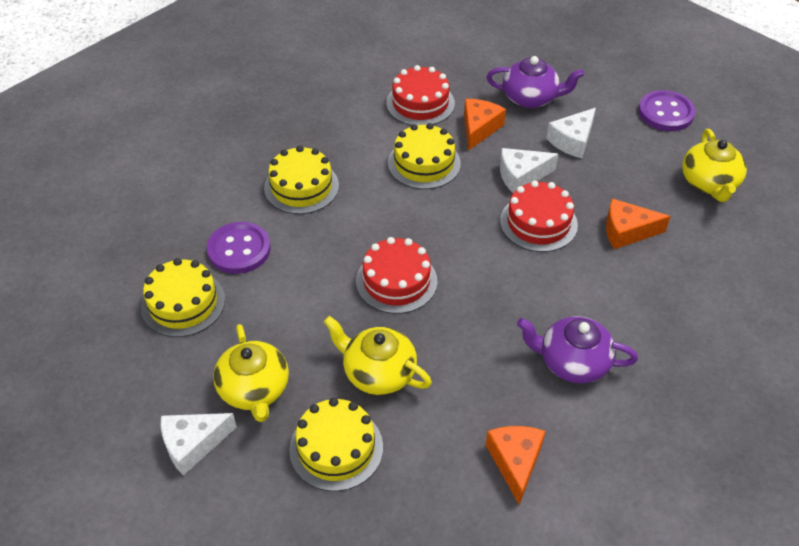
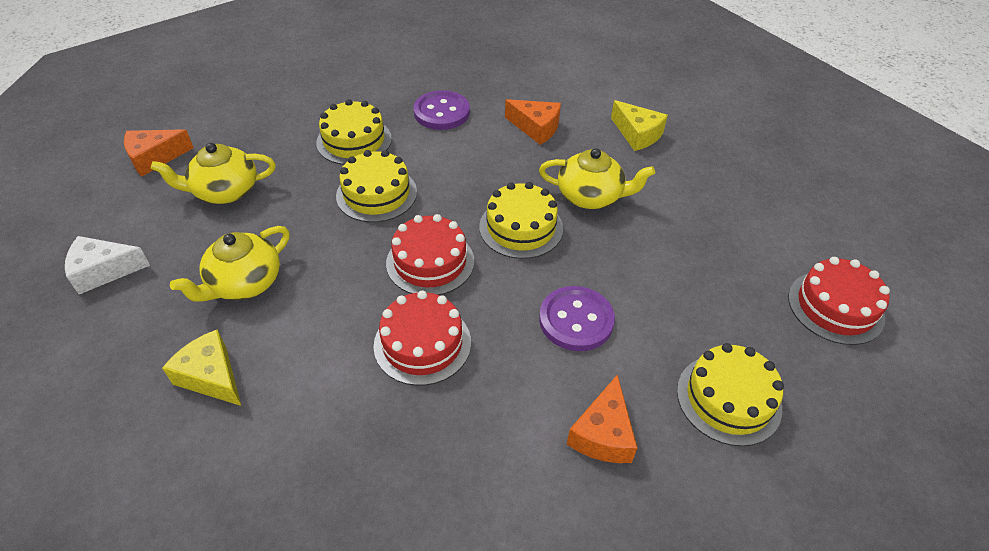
purple teapot: [486,56,584,108] [517,316,638,384] = 2 -> none = 0
white cheese: [161,413,237,476] [500,148,558,193] [547,108,596,158] = 3 -> [65,236,150,294] = 1
yellow cheese: none = 0 -> [162,329,241,406] [611,100,668,151] = 2

